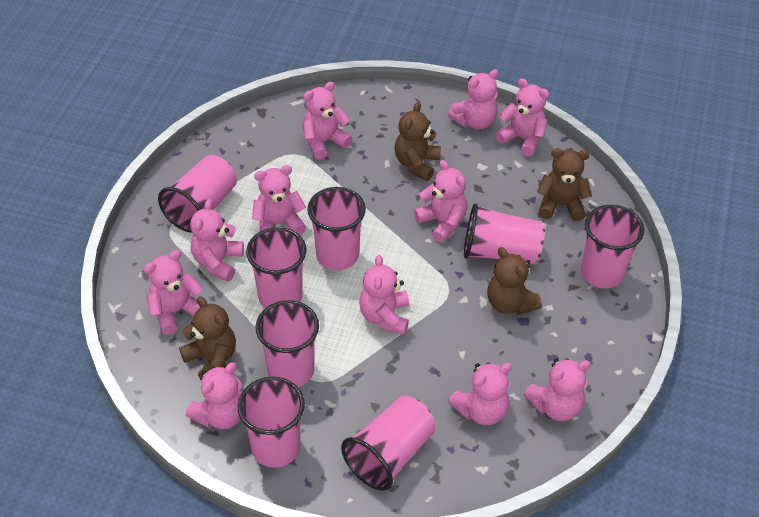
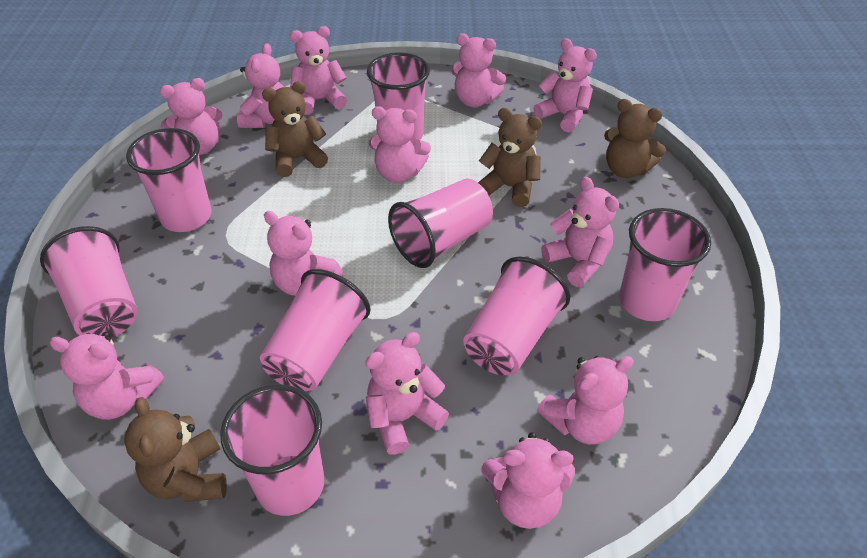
pink teddy bear: [144,250,203,335] [186,362,241,429] [190,199,244,282] [252,165,306,235] [303,82,352,160] [359,255,409,335] [414,160,467,242] [448,69,499,130] [448,362,512,426] [495,79,549,157] [523,358,591,421] = 11 -> [49,332,164,420] [160,78,222,155] [237,43,284,128] [264,211,343,296] [290,26,347,115] [365,332,449,455] [369,106,431,183] [452,33,506,107] [482,432,575,529] [533,38,597,132] [537,356,634,445] [541,177,619,287] = 12

